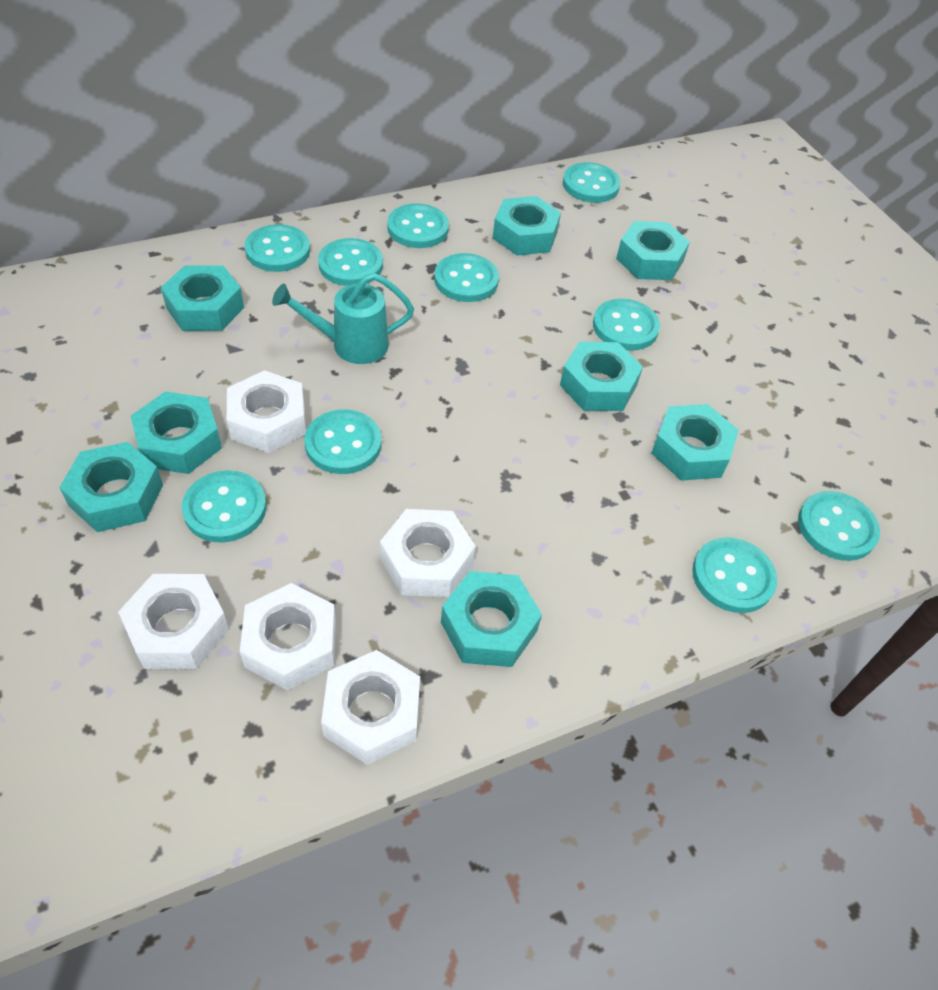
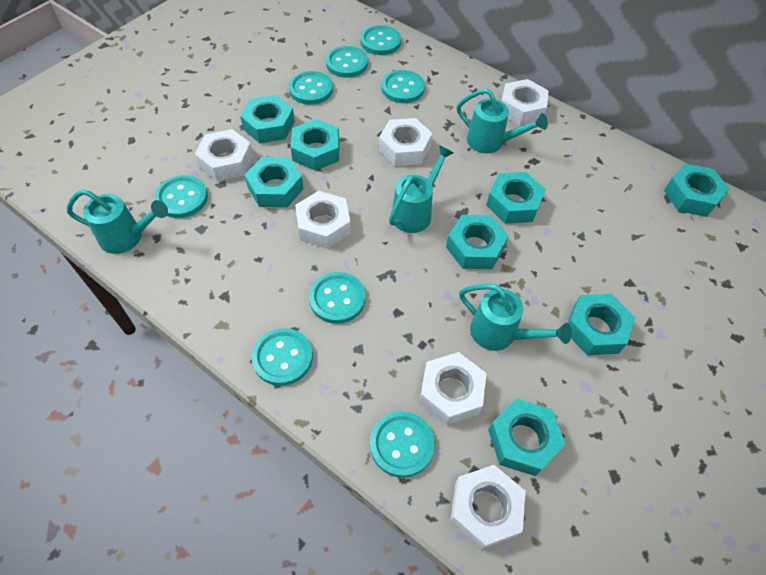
turquoise button: [182,470,267,543] [245,224,310,272] [304,410,381,474] [318,238,383,286] [387,203,449,248] [434,253,499,302] [563,162,621,203] [593,299,660,351] [692,537,777,613] [798,491,880,561] = 10 -> [154,175,208,218] [252,328,313,386] [289,71,333,105] [309,272,366,324] [326,46,368,78] [360,25,401,55] [370,411,435,478] [381,70,425,103] = 8
turquoise watering can: [272,273,414,364] = 1 -> [67,189,168,254] [389,145,453,233] [457,89,548,153] [459,284,572,351] = 4
white nut: [118,574,229,669] [227,370,306,453] [240,583,336,691] [321,650,420,765] [380,509,476,597] = 5 -> [195,129,253,181] [295,191,351,249] [379,118,432,166] [419,352,487,425] [450,465,526,550] [501,79,549,126] = 6

